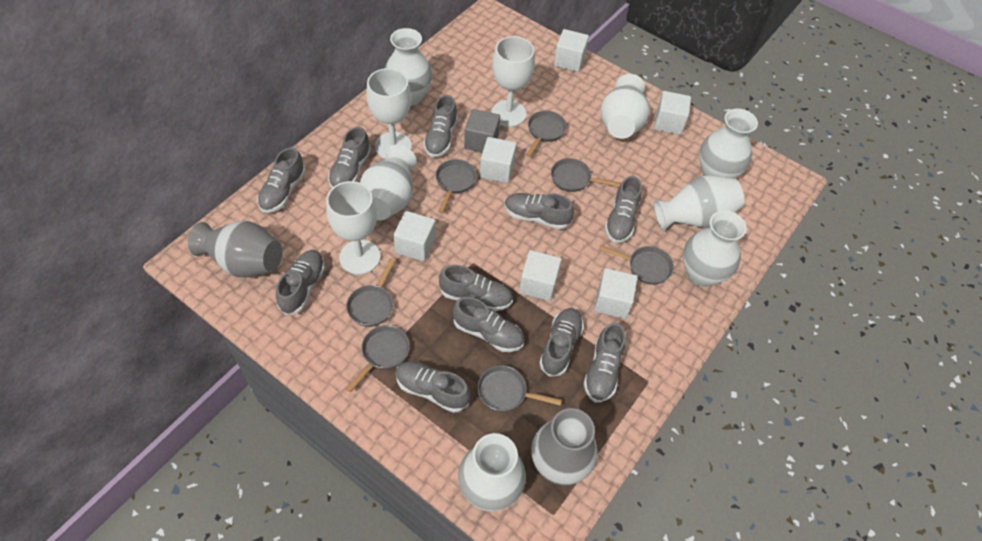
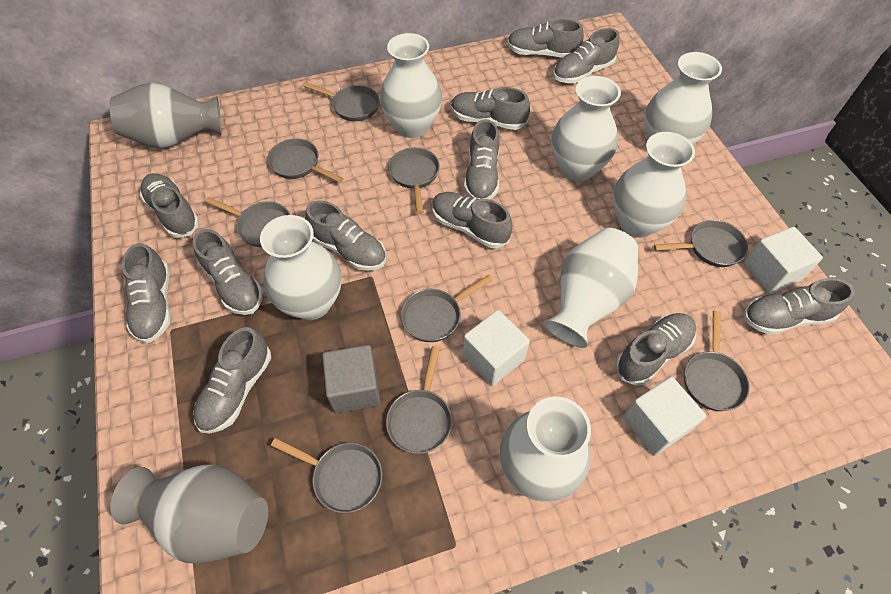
grey pan: [346,258,396,327] [346,325,410,392] [436,159,477,213] [478,365,562,412] [526,111,567,157] [551,158,621,192] [599,245,674,285] = 7 -> [205,197,290,247] [267,138,344,183] [271,438,382,513] [302,82,379,121] [386,346,452,454] [389,147,440,214] [401,275,492,342] [654,220,748,267] [684,311,750,411] = 9
grey shoe: [257,147,306,213] [276,250,325,315] [328,127,371,188] [396,361,470,413] [423,95,458,157] [439,265,513,311] [453,297,524,352] [504,193,574,229] [539,308,584,377] [584,323,626,402] [604,176,642,243] = 11 -> [122,243,171,343] [140,173,199,238] [193,229,263,315] [193,327,271,433] [305,201,386,271] [432,192,513,248] [451,87,530,130] [464,119,500,199] [507,19,584,58] [553,28,620,83] [615,313,696,386] [744,278,855,335] = 12
white cube: [393,211,436,261] [480,137,517,183] [519,250,562,301] [554,29,589,72] [594,268,638,319] [654,91,691,135] = 6 -> [463,310,530,386] [623,377,706,456] [743,227,823,294] = 3
white goblet: [326,181,380,275] [366,68,412,159] [491,36,535,127] = 3 -> none = 0

